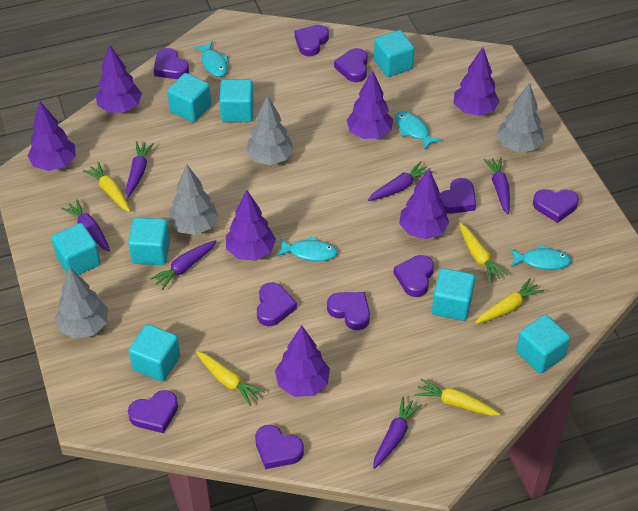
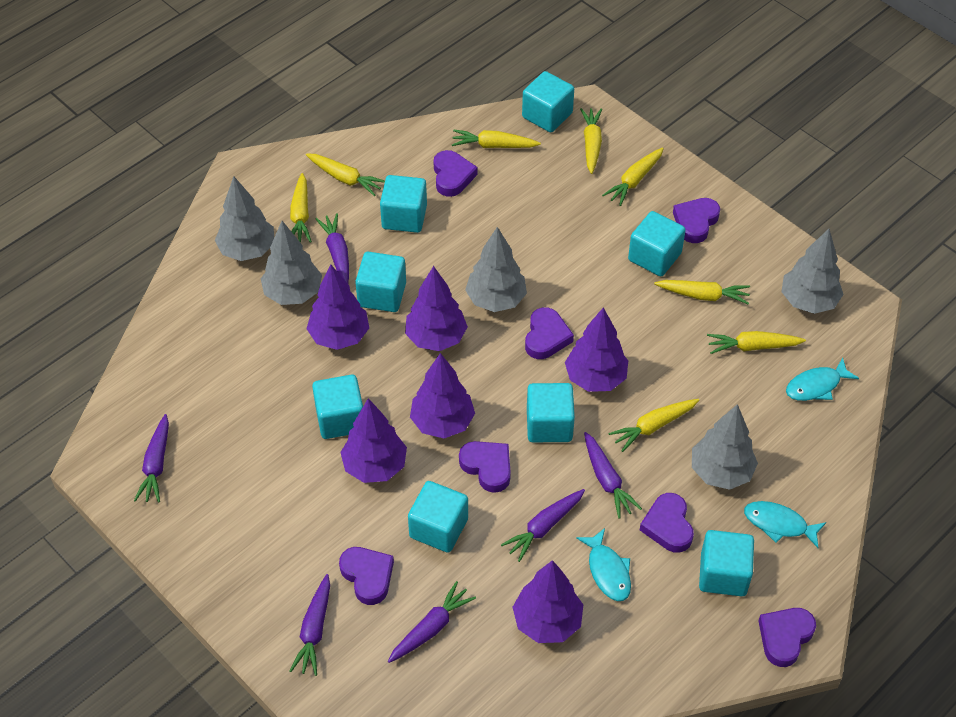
grey tree: [55,267,108,339] [168,165,218,235] [246,95,294,165] [496,83,544,152] = 4 -> [215,176,274,261] [261,221,322,305] [465,227,527,312] [692,404,758,490] [781,229,844,314] = 5
purple heart: [128,390,178,433] [154,48,189,79] [255,425,304,469] [257,282,297,326] [295,25,329,56] [327,292,370,330] [334,48,368,82] [394,255,434,297] [439,178,476,214] [533,189,579,223] = 10 -> [339,547,394,605] [434,150,477,197] [459,441,511,493] [525,307,574,359] [640,493,694,553] [673,198,720,243] [758,608,816,667] = 7
purple tree: [28,101,75,171] [96,44,142,113] [226,190,276,261] [275,325,330,397] [347,70,393,139] [399,169,449,239] [454,47,500,116] = 7 -> [307,265,369,350] [340,398,407,483] [405,266,468,351] [410,353,475,438] [513,560,583,643] [565,307,628,392] = 6
turquoise fish: [194,41,228,77] [276,236,338,261] [395,111,441,149] [510,244,571,270] = 4 -> [576,528,631,601] [744,501,826,548] [786,357,859,401] = 3
yellow carrot: [83,162,130,212] [196,351,264,406] [415,378,500,416] [459,223,508,282] [475,278,544,324] = 5 -> [290,173,312,243] [306,153,385,196] [452,130,541,148] [580,108,602,174] [602,147,664,206] [608,399,699,452] [654,280,750,305] [707,331,806,354] = 8

